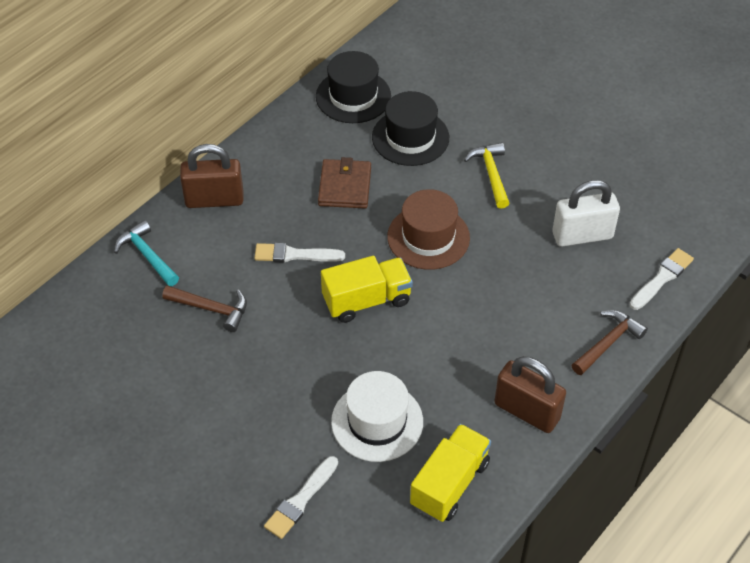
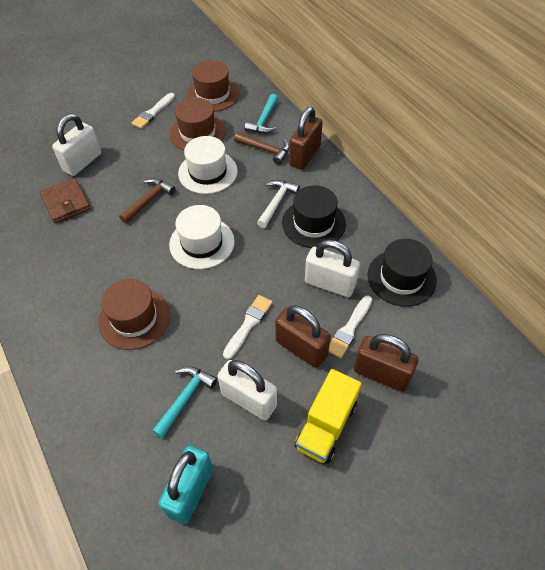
brown hat: [387,189,470,270] = 1 -> [98,279,170,350] [170,98,226,150] [186,60,239,112] = 3
brown padlock: [180,144,243,208] [494,356,566,433] = 2 -> [275,305,331,368] [289,107,323,170] [354,334,418,392] = 3
turquoise hammer: [114,220,179,286] = 1 -> [152,366,217,438] [245,94,278,134] = 2
turquoise padlock: none = 0 -> [158,445,213,524] = 1
white hammer: none = 0 -> [257,180,300,228] = 1
white hat: [331,371,423,462] = 1 -> [169,205,235,269] [178,136,238,194] = 2
white padlock: [552,180,620,247] = 1 -> [52,114,101,176] [217,360,277,420] [305,240,360,297] = 3
yellow hammer: [464,142,509,209] = 1 -> none = 0
yellow truck: [321,256,413,323] [410,424,491,522] = 2 -> [295,369,361,464] = 1

